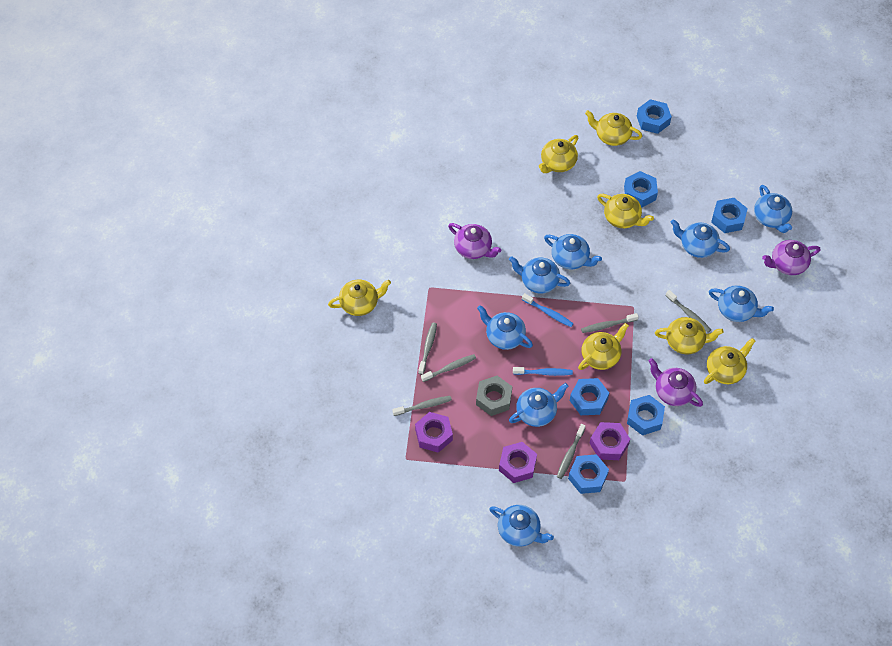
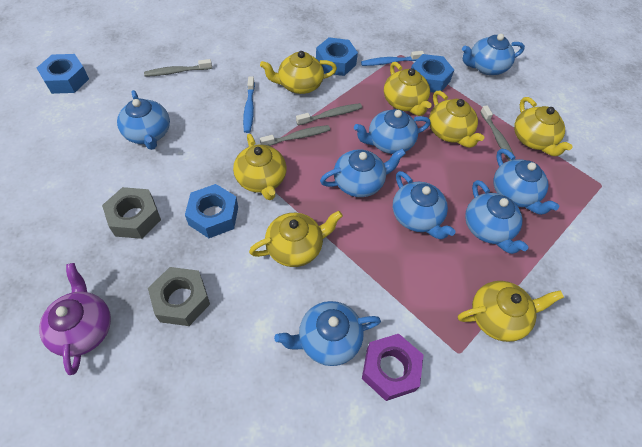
blue nut: [568,454,609,494] [570,378,609,415] [624,171,658,208] [627,395,665,435] [637,99,672,134] [711,198,748,233] = 6 -> [37,54,89,94] [185,184,238,238] [316,37,358,76] [411,54,454,93] = 4
grey nut: [476,376,512,416] = 1 -> [102,187,161,239] [148,267,210,326] = 2
grey toothbrush: [392,396,452,416] [418,323,437,375] [421,354,476,382] [557,424,586,479] [581,313,639,333] [665,290,711,333] = 6 -> [144,59,212,77] [260,125,330,146] [296,103,362,125] [480,105,515,161] = 4
purple nut: [415,412,453,453] [499,442,537,483] [589,422,630,460] = 3 -> [362,334,423,401] = 1
purple teapot: [448,223,501,259] [649,358,703,407] [762,240,820,275] = 3 -> [39,263,111,375] = 1

